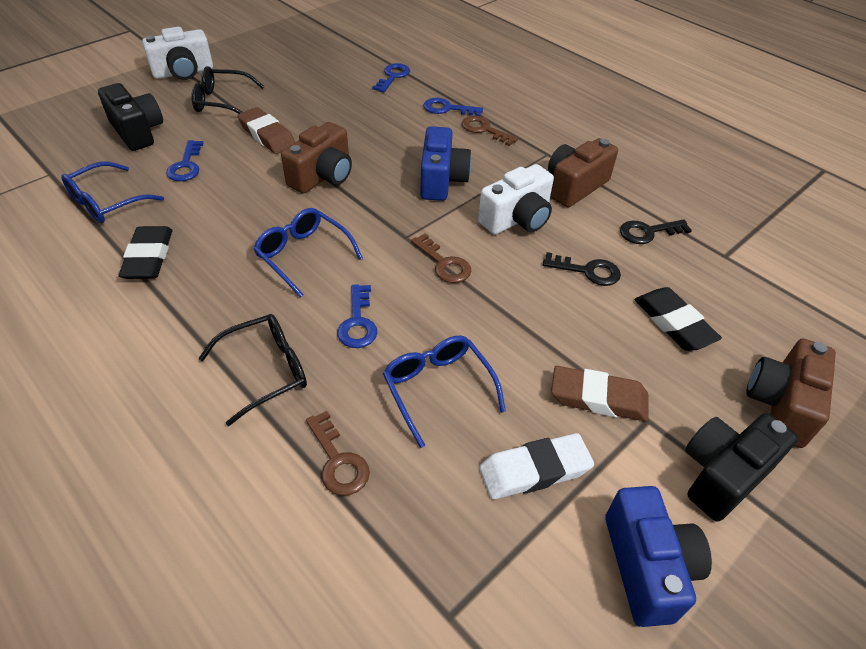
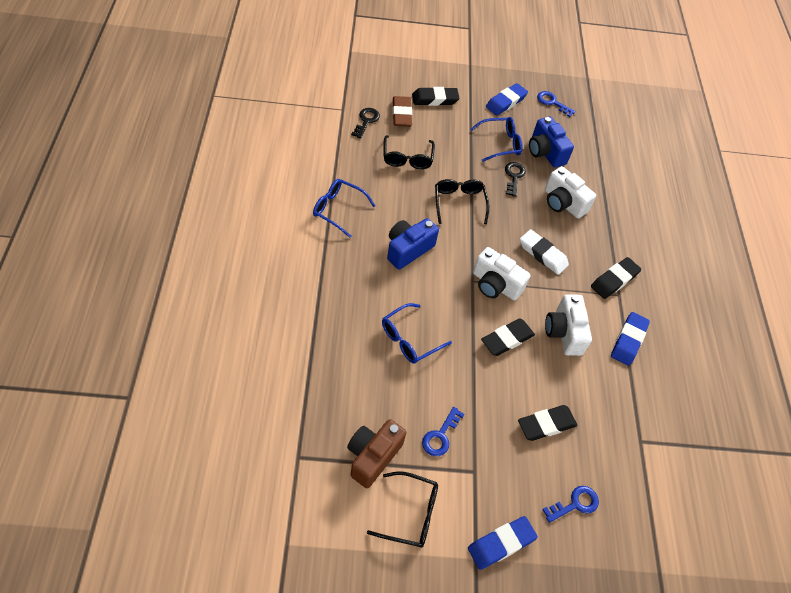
black camera: [98,83,163,151] [685,413,798,522] = 2 -> none = 0
black eraser: [119,226,172,279] [635,287,722,351] = 2 -> [412,87,459,106] [481,319,535,356] [518,405,578,441] [591,257,641,299] = 4
black glasses: [191,66,264,114] [199,314,307,426] = 2 -> [367,471,438,548] [384,135,435,169] [435,179,489,224] = 3
blue eraser: none = 0 -> [468,516,538,570] [486,83,528,116] [611,312,650,366] = 3
blue key: [166,140,204,181] [337,284,377,348] [372,63,410,92] [424,98,483,116] = 4 -> [422,407,465,456] [537,91,575,117] [542,486,599,523] = 3
brown camera: [281,122,352,193] [548,138,618,207] [746,339,836,448] = 3 -> [347,419,406,488] = 1
brown eraser: [237,107,295,154] [551,366,649,421] = 2 -> [392,96,412,127] = 1
brown key: [306,411,370,496] [411,233,471,283] [462,116,518,146] = 3 -> none = 0
white camera: [142,27,213,80] [478,164,554,234] = 2 -> [473,247,531,301] [545,166,596,219] [545,294,592,356] = 3

